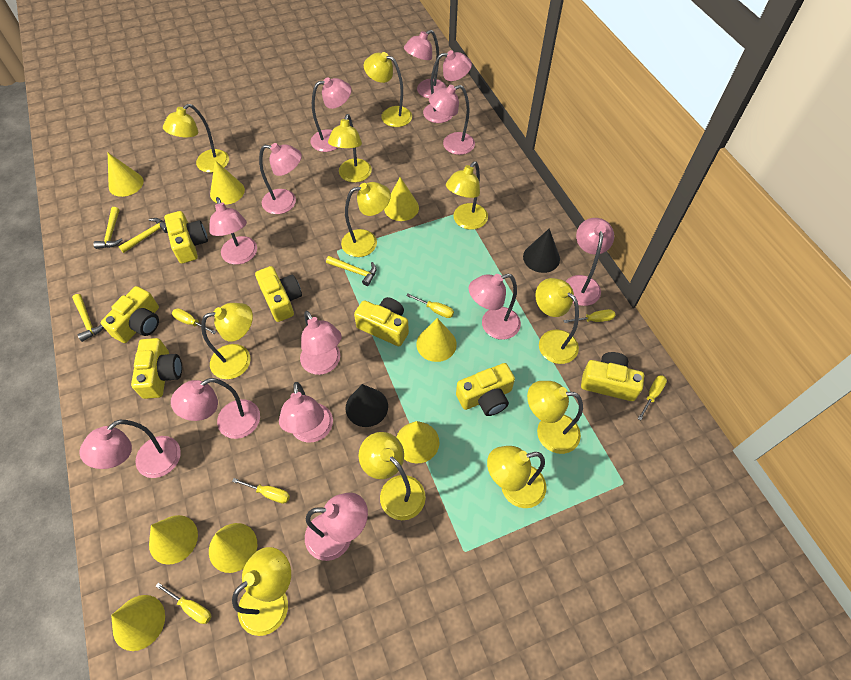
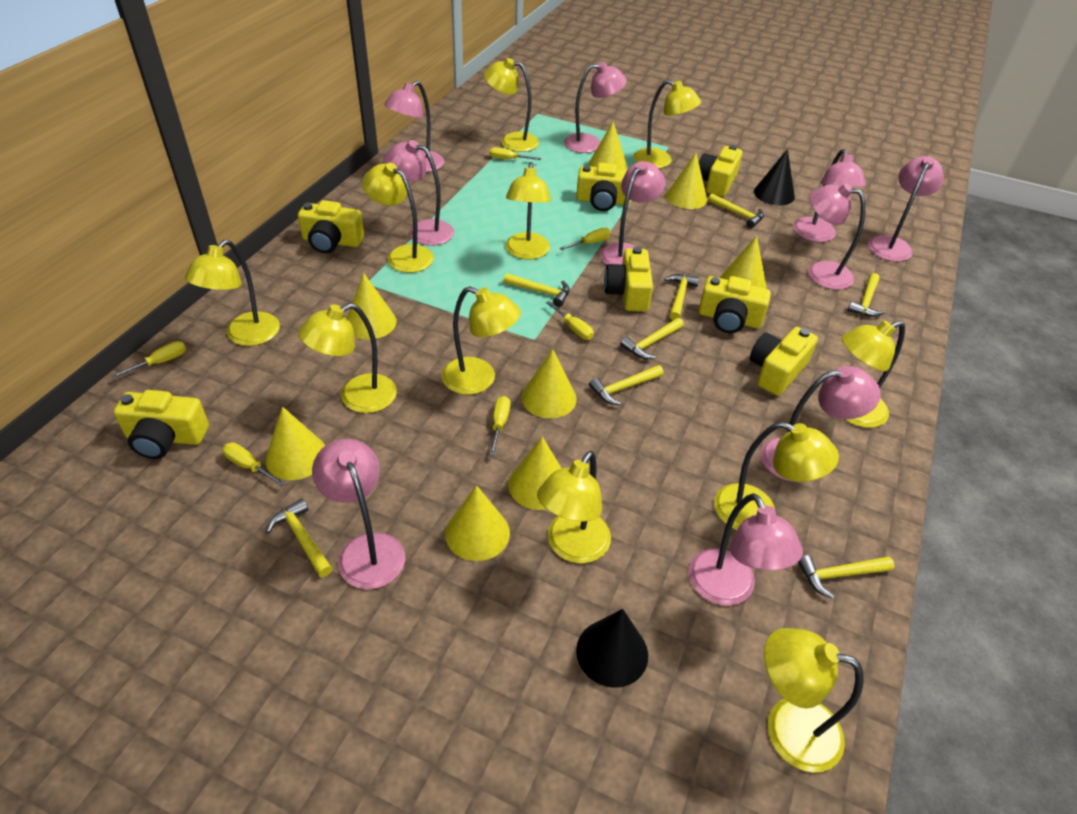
pink lamp: [79,420,181,478] [171,378,260,439] [210,197,257,265] [259,143,302,214] [279,382,333,443] [300,311,342,375] [305,493,368,561] [310,77,352,152] [404,30,447,98] [423,50,472,123] [429,85,475,155] [469,274,521,340] [566,218,614,306] = 13 -> [312,439,405,589] [384,81,445,172] [384,140,454,246] [564,62,627,153] [600,161,665,265] [689,493,803,606] [760,366,881,482] [793,149,866,242] [808,183,865,290] [868,156,944,262] = 10
yellow hammer: [72,294,104,342] [93,207,122,249] [118,218,168,253] [326,256,376,286] = 4 -> [266,498,333,577] [504,273,570,307] [589,365,664,405] [620,318,684,359] [665,274,700,320] [708,193,764,228] [798,555,894,598] [847,273,885,317] = 8

